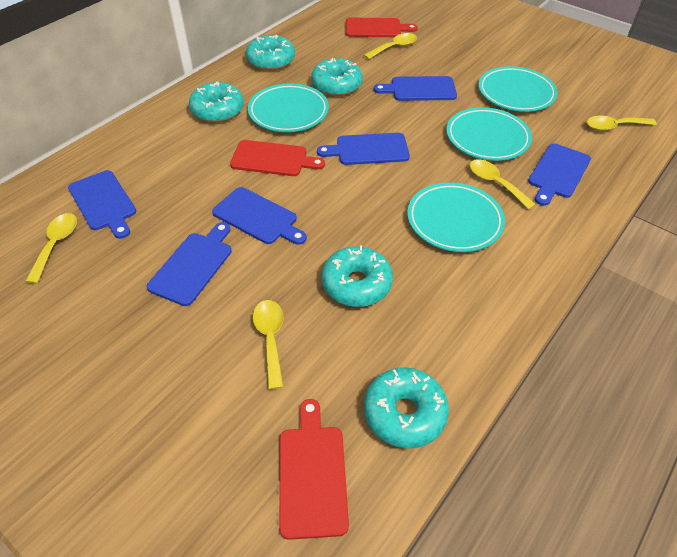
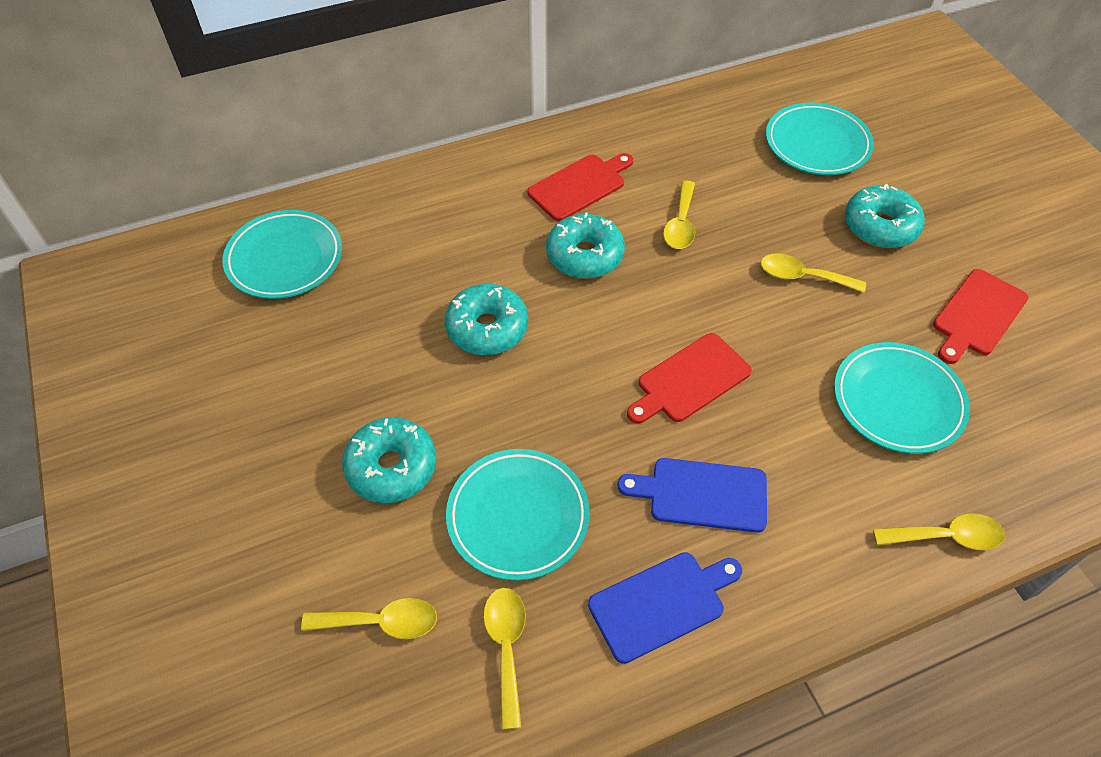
blue cutting board: [68,170,136,239] [147,222,232,306] [212,187,307,245] [317,133,410,165] [374,76,457,101] [528,143,591,206] = 6 -> [588,552,742,664] [617,458,767,533] = 2
turquoise donut: [189,81,244,123] [246,35,295,70] [311,58,363,96] [322,246,393,307] [364,367,449,449] = 5 -> [342,417,436,503] [445,284,528,355] [546,212,625,279] [845,184,925,248] = 4

